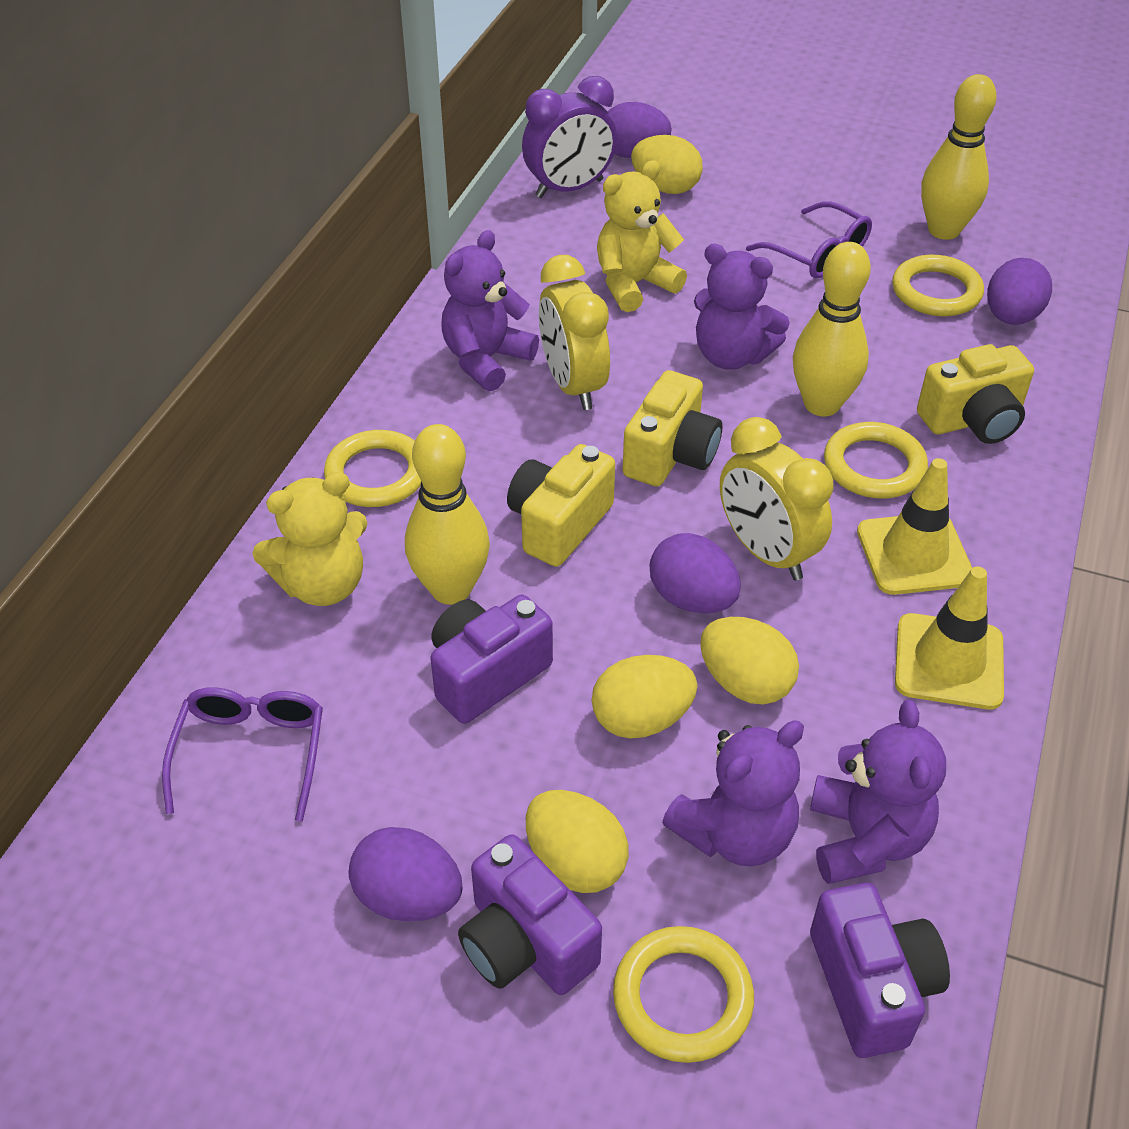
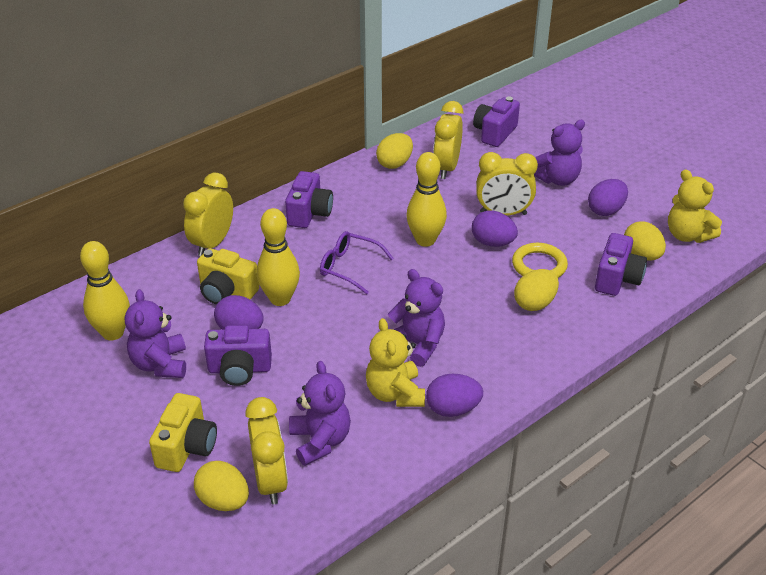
purple camera: [430,595,553,724] [458,834,602,995] [810,883,950,1058] = 3 -> [204,325,272,386] [285,171,333,228] [473,97,520,147] [595,233,647,296] = 4
purple clock: [522,76,617,198] = 1 -> none = 0
purple glasses: [162,687,323,821] [746,201,872,278] = 2 -> [320,231,394,294] = 1
yellow camera: [507,444,615,567] [622,370,722,487] [917,344,1034,444] = 3 -> [149,393,217,472] [197,248,259,304] = 2
yellow clock: [539,255,610,410] [720,417,834,580] = 2 -> [183,173,233,256] [245,397,288,504] [433,101,463,179] [476,152,538,216] = 4
yellow ring: [324,430,421,507] [613,926,754,1063] [824,422,928,498] [892,255,984,316] = 4 -> [512,243,568,278] = 1
yellow traffic cone: [857,458,972,595] [895,567,1004,709] = 2 -> none = 0

